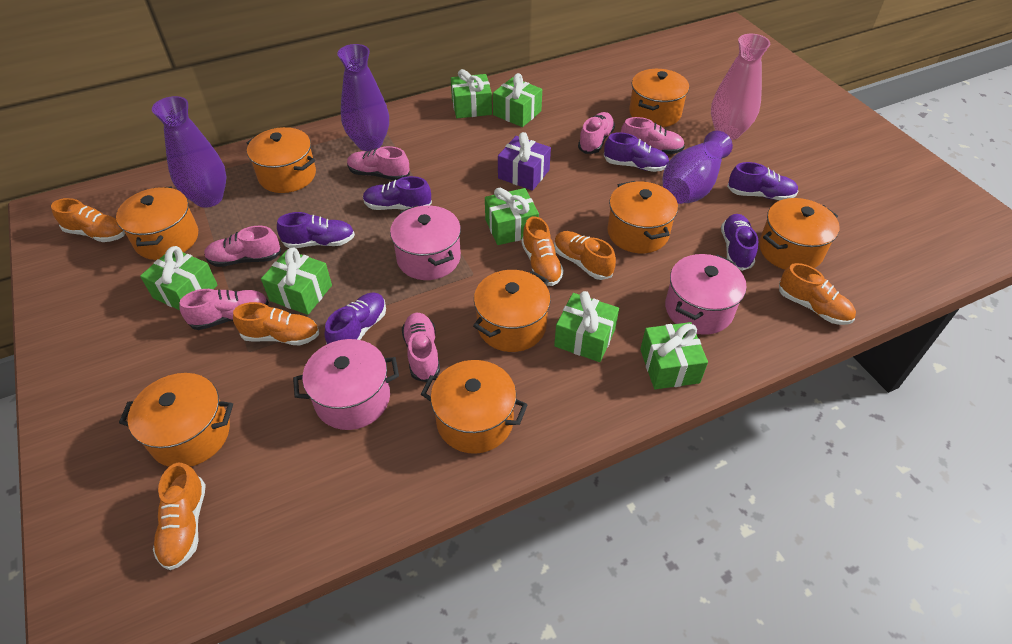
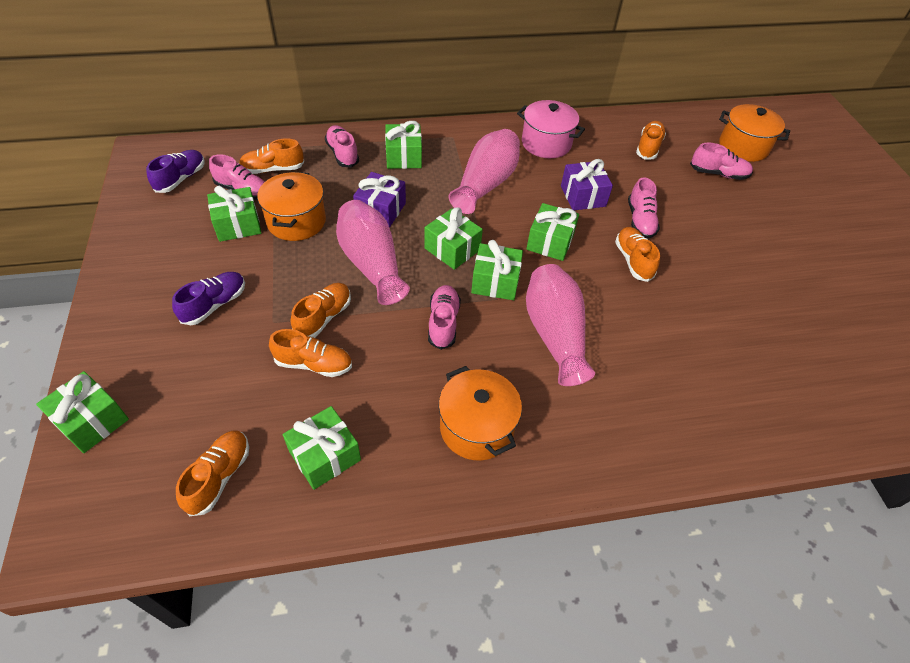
orange pot: [116,187,198,260] [119,373,233,467] [246,127,316,193] [421,360,528,454] [473,270,551,352] [607,181,678,253] [629,69,689,127] [759,198,840,270] = 8 -> [257,172,326,241] [439,366,522,460] [719,104,790,162] = 3
pink pot: [293,339,399,430] [390,206,461,280] [665,254,746,335] = 3 -> [517,100,585,158] = 1
pink shoe: [180,289,269,330] [204,226,281,267] [347,146,410,180] [402,313,440,382] [578,112,615,154] [621,117,685,154] = 6 -> [209,154,265,200] [325,125,359,167] [428,285,461,350] [628,177,660,239] [690,143,753,180] = 5
pink vase: [711,34,770,140] = 1 -> [336,200,410,305] [449,129,520,214] [526,264,595,386] = 3
purple gift: [498,132,551,191] = 1 -> [353,172,406,228] [561,159,613,210] = 2
purple shoe: [277,212,355,248] [325,293,386,344] [363,176,432,210] [604,132,669,172] [721,214,758,271] [727,162,798,200] = 6 -> [146,150,205,193] [172,272,245,325] = 2
purple vase: [152,96,226,208] [337,44,389,151] [663,131,733,204] = 3 -> none = 0

